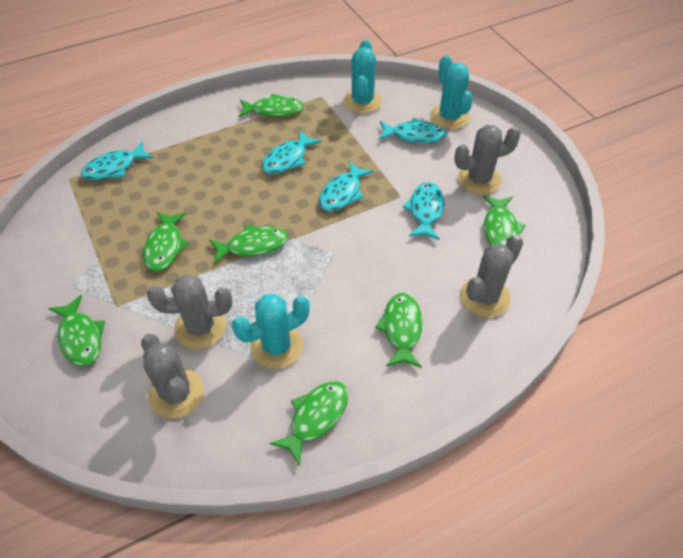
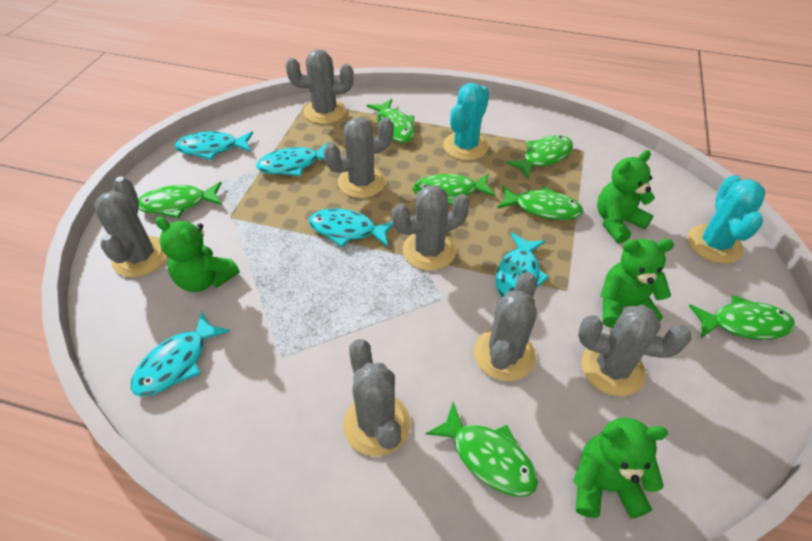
green teddy bear: none = 0 -> [155,217,240,292] [573,418,668,518] [597,150,655,244] [600,239,674,328] = 4
grey cactus: [141,334,204,419] [147,274,232,349] [454,125,521,195] [460,234,524,318] = 4 -> [94,177,167,277] [286,49,353,124] [324,117,393,198] [343,339,411,456] [392,185,470,271] [474,272,537,381] [578,305,691,396] = 7
turquoise cactus: [232,294,310,369] [343,39,382,114] [430,55,473,130] = 3 -> [443,83,489,161] [688,175,765,264] = 2

